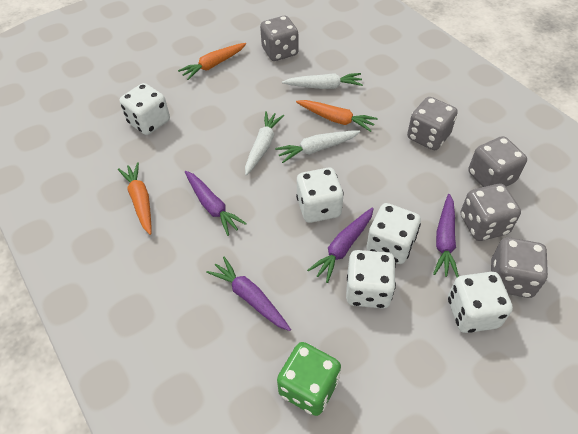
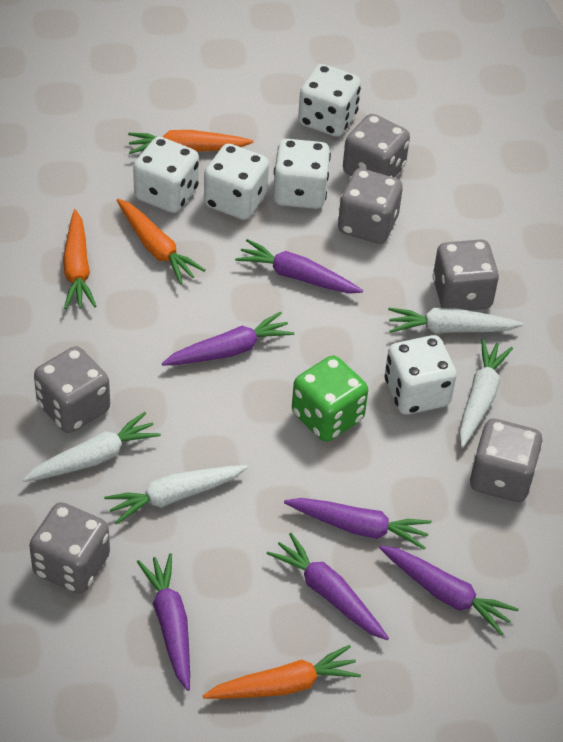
grey dice: [260,16,299,61] [407,97,458,150] [461,184,521,241] [468,136,527,187] [491,237,548,298] = 5 -> [29,502,110,594] [34,346,110,433] [338,168,403,244] [343,114,410,178] [432,239,499,310] [470,418,543,502] = 6
orange carrot: [118,162,151,235] [178,43,246,80] [296,100,378,132] = 3 -> [63,209,97,309] [117,199,206,284] [128,130,253,154] [203,645,361,699] = 4
purple carrot: [185,171,247,236] [206,257,291,331] [307,207,374,283] [433,194,459,277] = 4 -> [137,554,190,691] [162,312,294,366] [235,239,363,293] [267,533,389,640] [284,498,431,550] [379,545,519,635] = 6
white carrot: [245,111,284,176] [275,131,360,163] [282,73,363,89] = 3 -> [22,412,161,482] [104,465,248,524] [388,308,524,333] [459,339,513,448] = 4

